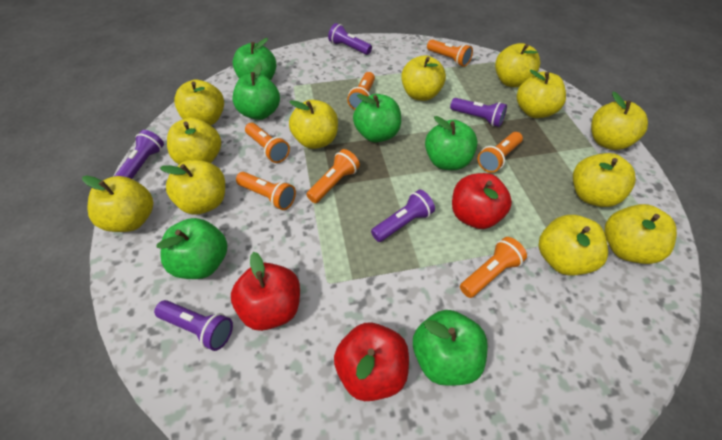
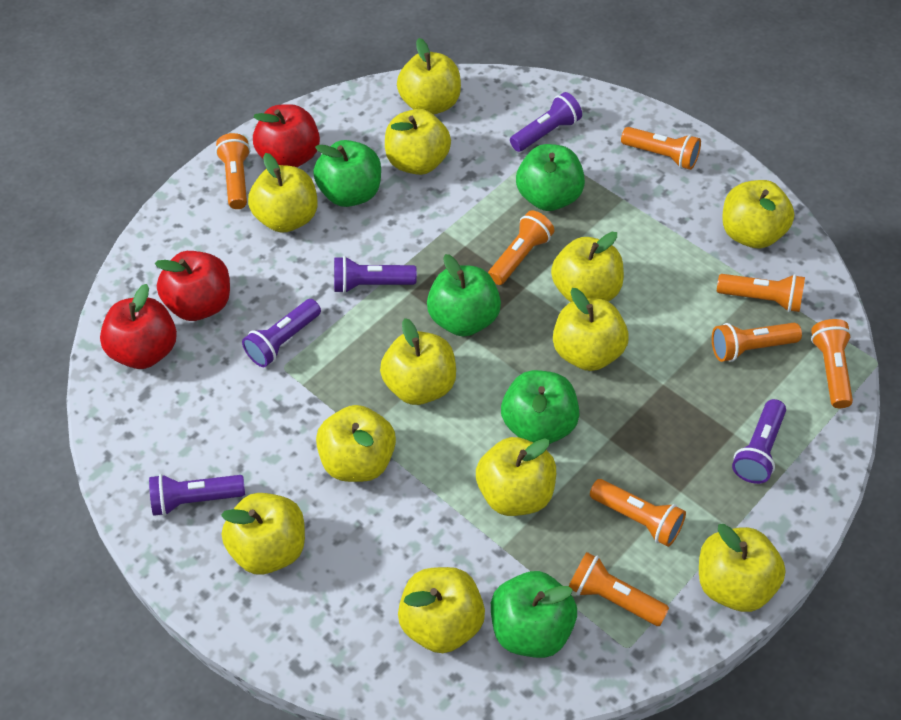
green apple: [156,218,227,279] [232,63,280,120] [233,38,277,80] [353,94,401,142] [413,310,488,386] [425,116,478,170] = 6 -> [313,140,381,207] [427,254,501,337] [491,571,577,658] [501,370,579,444] [516,144,585,211] = 5
orange flashlight: [236,172,296,210] [245,123,290,163] [306,149,360,203] [347,72,375,110] [427,39,473,67] [460,237,527,298] [478,132,523,173] = 7 -> [215,133,250,209] [488,210,555,285] [569,552,669,626] [590,479,686,547] [621,127,701,170] [712,323,802,362] [717,274,805,312] [811,319,853,408] = 8

